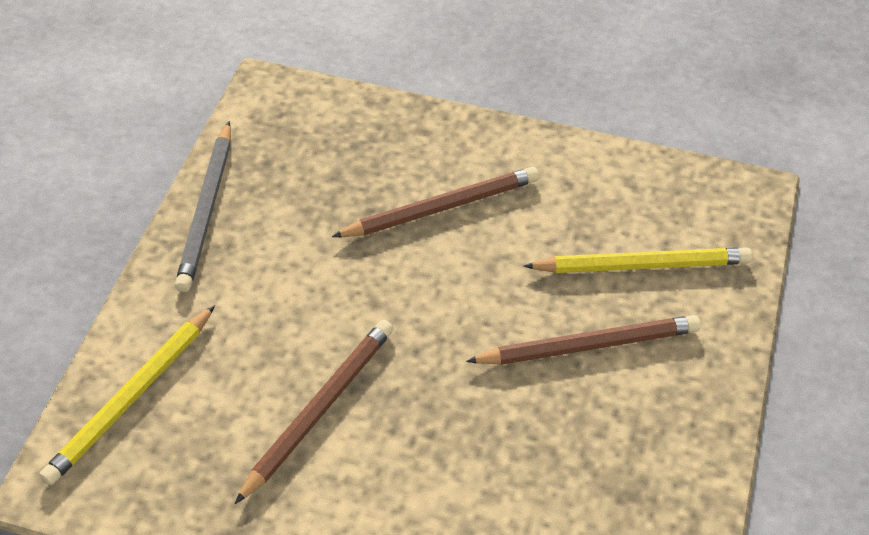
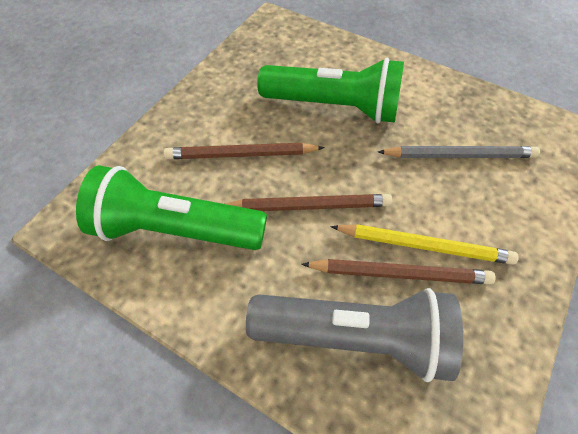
green flashlight: none = 0 -> [76,165,267,250] [257,58,404,123] = 2
grey flashlight: none = 0 -> [246,288,463,382] = 1
yellow pencil: [39,305,215,485] [523,247,752,273] = 2 -> [331,224,519,265] = 1

